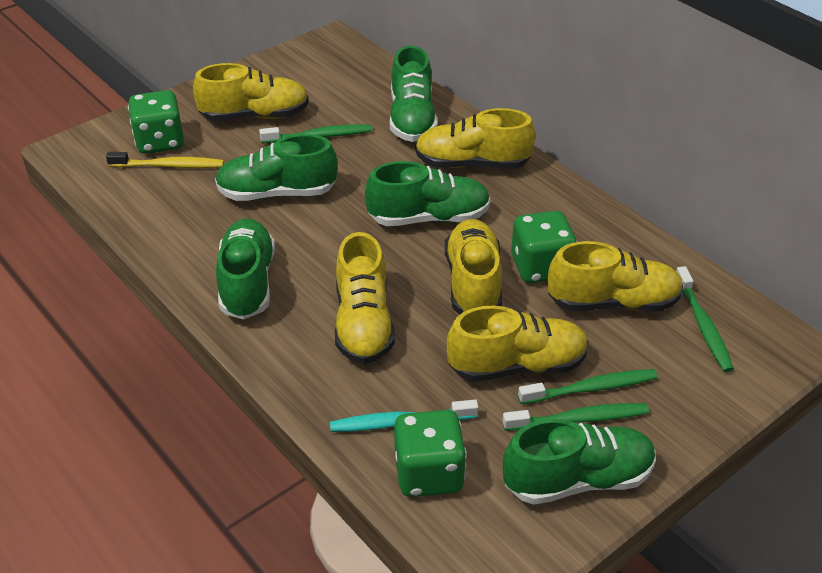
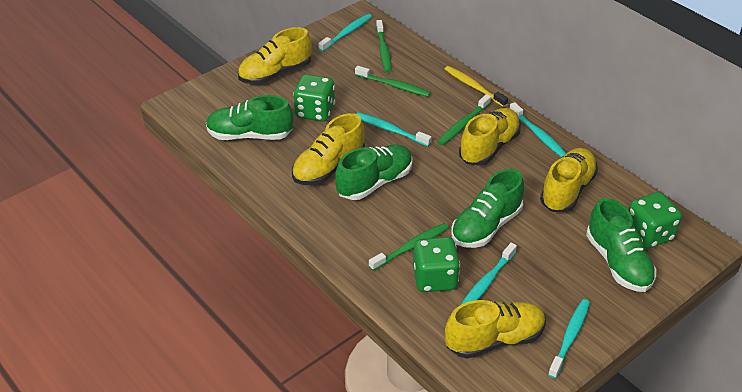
green shoe: [215,134,338,201] [216,219,275,319] [365,161,491,226] [390,45,437,142] [503,419,656,505] = 5 -> [206,95,293,140] [335,144,413,200] [451,169,524,248] [586,198,657,292] = 4
turquoise toothbrush: [330,399,479,432] = 1 -> [318,14,372,52] [356,112,431,146] [461,243,517,304] [510,102,566,158] [548,299,590,379] = 5
yellow shoe: [193,63,309,121] [335,232,395,364] [415,108,535,169] [445,219,502,314] [447,305,589,382] [548,241,684,312] = 6 -> [238,27,312,84] [292,113,365,185] [445,300,546,359] [459,108,521,166] [540,148,598,212] = 5

